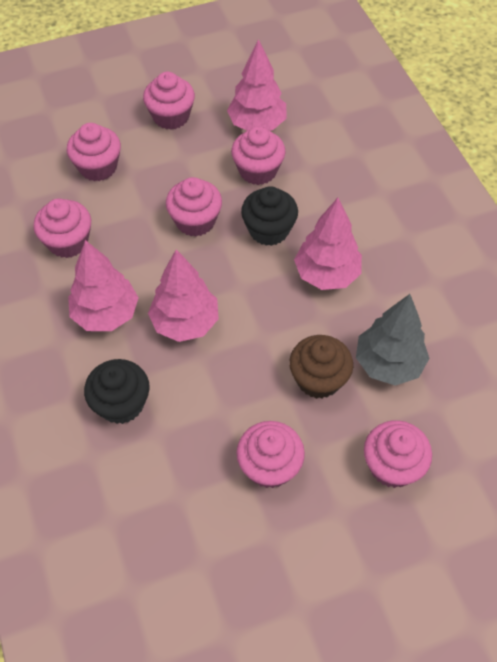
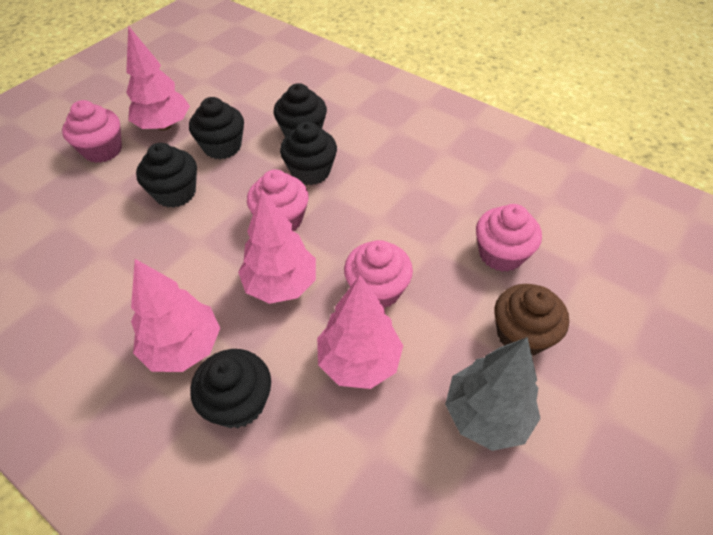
black cupcake: [84,359,150,424] [241,186,298,246] = 2 -> [136,143,197,208] [189,97,244,159] [190,349,271,428] [274,83,327,137] [280,121,337,185] = 5
pink cupcake: [33,199,91,258] [67,123,121,181] [143,72,195,130] [166,177,222,236] [231,126,285,185] [236,421,305,488] [364,420,432,488] = 7 -> [62,100,122,163] [247,169,309,231] [344,240,413,309] [476,204,542,272] = 4

